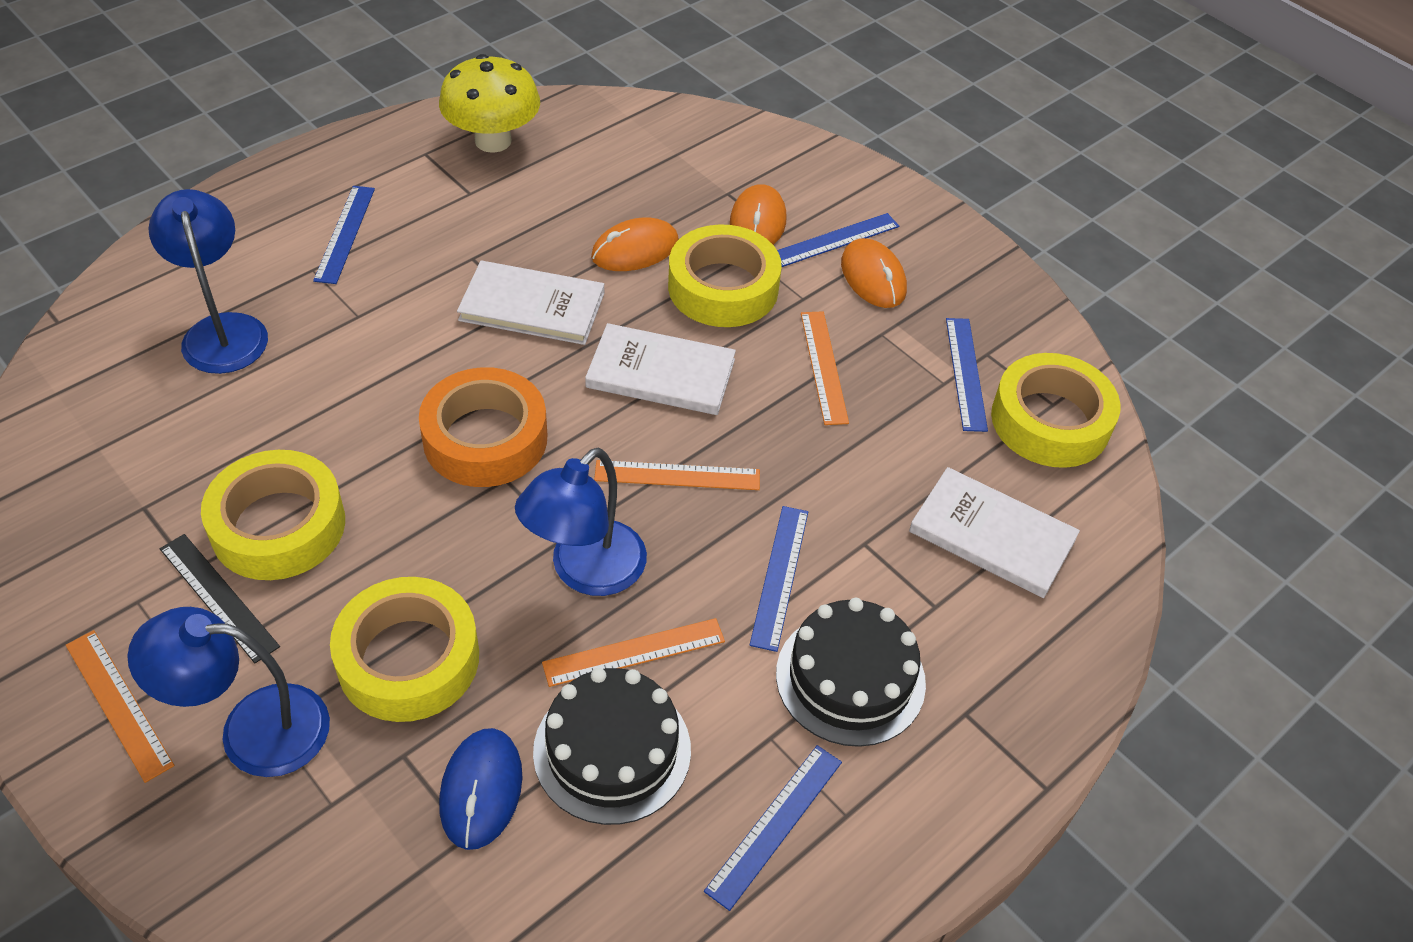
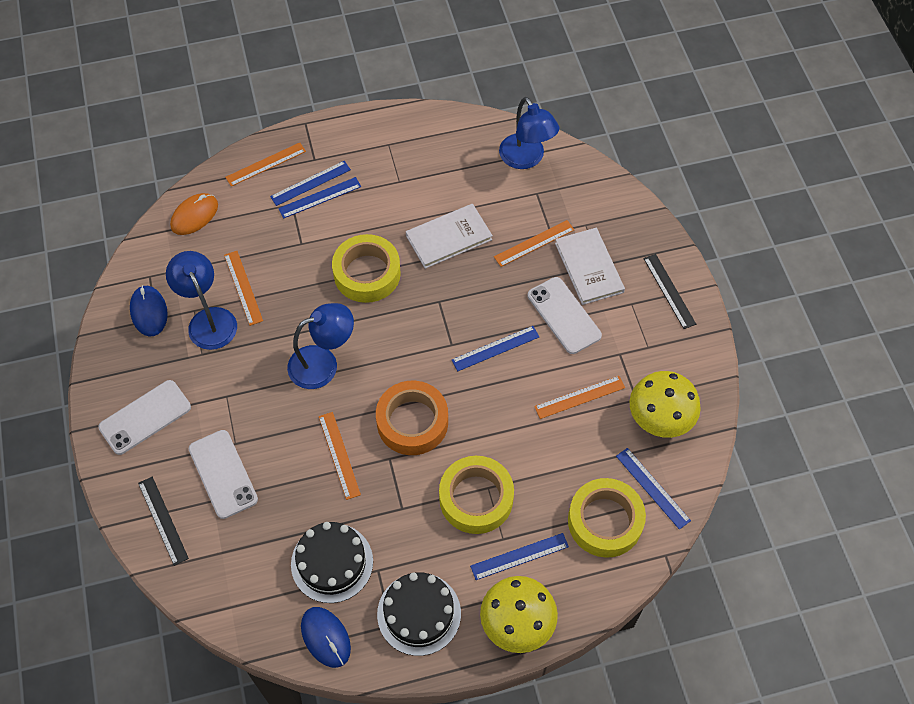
black ruler: [160,534,280,663] = 1 -> [138,477,189,566] [643,254,696,329] = 2
blue mouse: [439,728,522,850] = 1 -> [130,285,168,336] [301,607,351,668] = 2
orange mouse: [591,217,679,271] [730,184,786,245] [841,238,907,308] = 3 -> [170,193,218,235] = 1
orange ruler: [66,630,174,783] [542,618,725,687] [594,460,760,490] [801,311,849,425] = 4 -> [224,251,263,326] [225,143,306,187] [319,412,361,500] [494,220,574,267] [534,376,625,419] = 5
white book: [457,260,604,345] [585,323,736,415] [909,467,1080,598] = 3 -> [406,204,493,269] [555,228,625,305] = 2
white phone: none = 0 -> [98,380,191,455] [189,430,258,519] [528,277,602,354] = 3
yellow mushroom: [439,54,540,153] = 1 -> [480,576,558,653] [630,371,701,438] = 2
yellow tape: [201,450,345,580] [330,577,479,722] [668,224,782,327] [991,353,1121,468] = 4 -> [332,234,401,303] [439,456,514,534] [568,478,646,558] = 3

